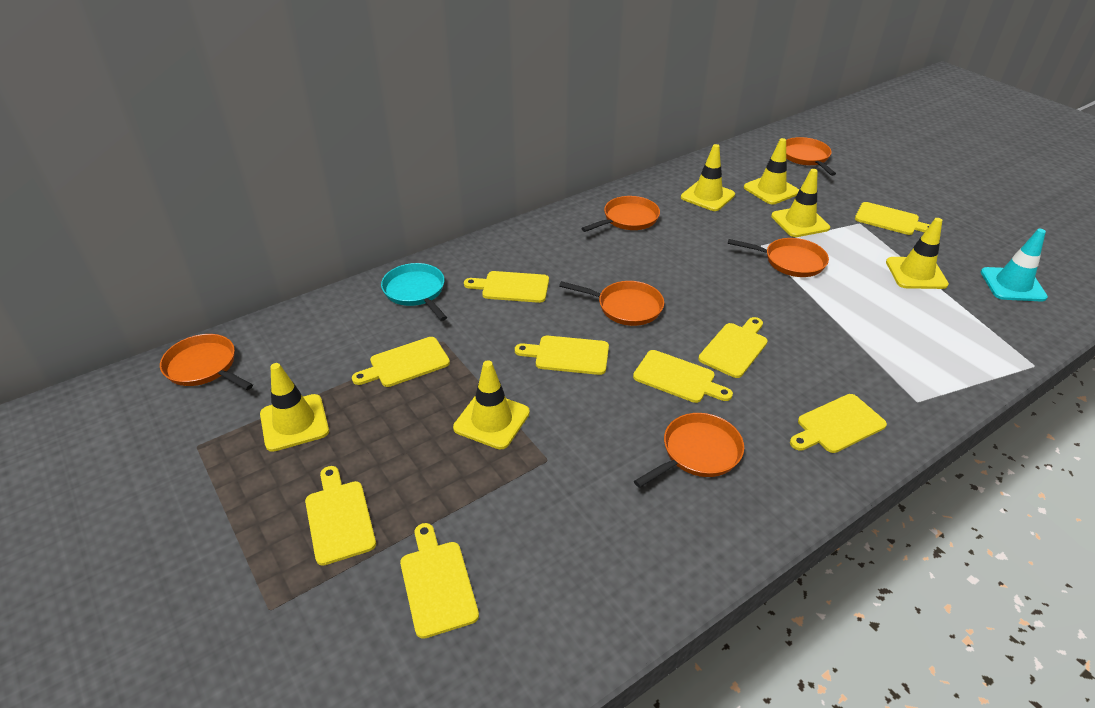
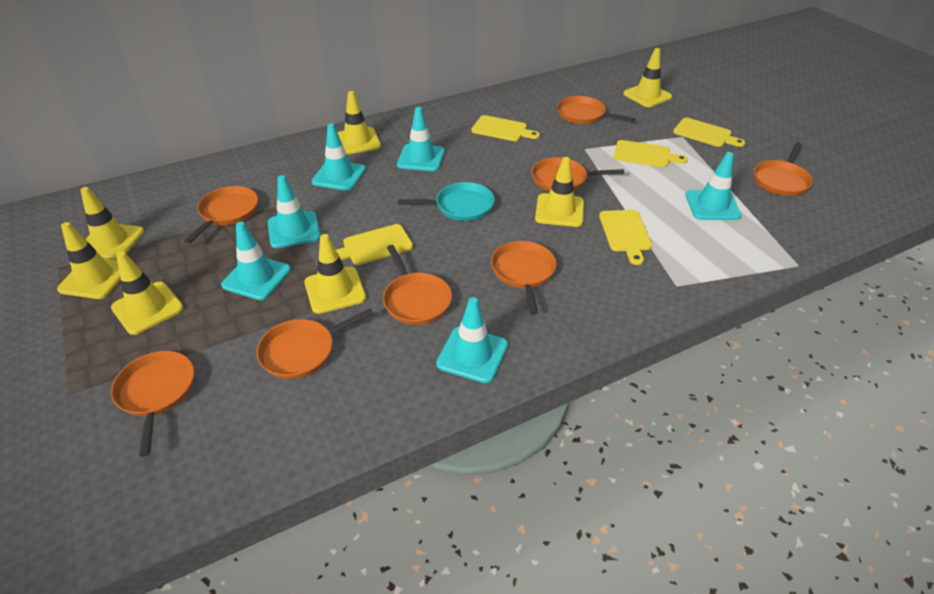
orange pan: [160,334,253,390] [559,281,664,326] [581,196,660,232] [634,413,744,488] [728,238,829,277] [786,137,836,176] = 6 -> [111,351,194,457] [184,186,258,243] [256,308,374,379] [383,245,452,325] [491,241,556,315] [531,157,624,191] [557,96,635,124] [754,143,813,196] = 8
turquoise traffic cone: [981,229,1048,301] = 1 -> [221,222,291,300] [268,175,321,248] [312,123,366,191] [397,107,445,171] [436,297,508,383] [685,152,742,220] = 6
yellow cutting board: [305,466,376,566] [352,337,450,387] [400,523,479,639] [464,271,549,303] [515,336,609,375] [633,350,733,403] [698,317,768,378] [790,394,887,453] [855,202,930,235] = 9 -> [336,224,413,265] [471,115,540,141] [599,210,652,265] [614,140,688,167] [673,118,745,147] = 5
yellow traffic cone: [260,363,329,452] [453,360,530,449] [681,144,735,211] [744,138,799,204] [771,169,830,237] [886,218,949,289] = 6 -> [57,222,120,299] [80,187,144,260] [111,251,184,335] [304,234,366,314] [337,91,381,155] [535,157,584,227] [623,48,672,107] = 7

